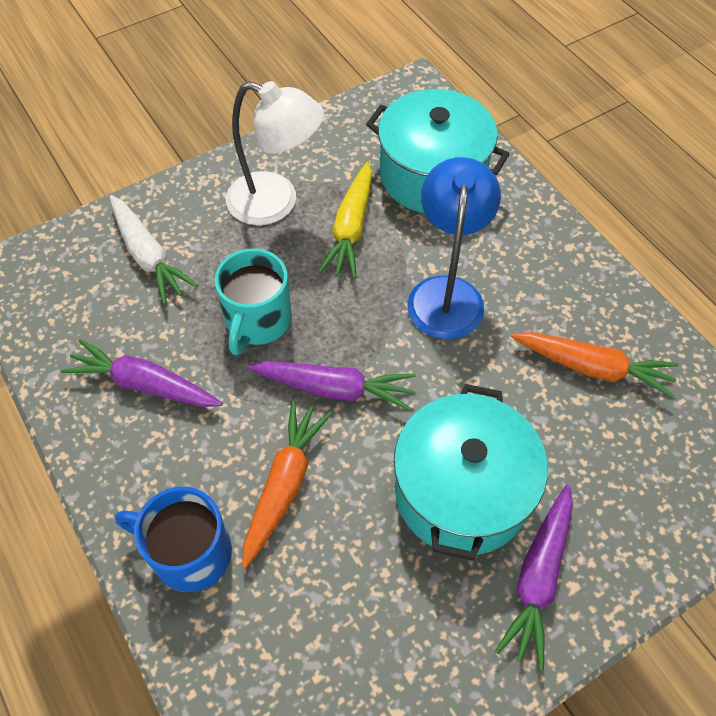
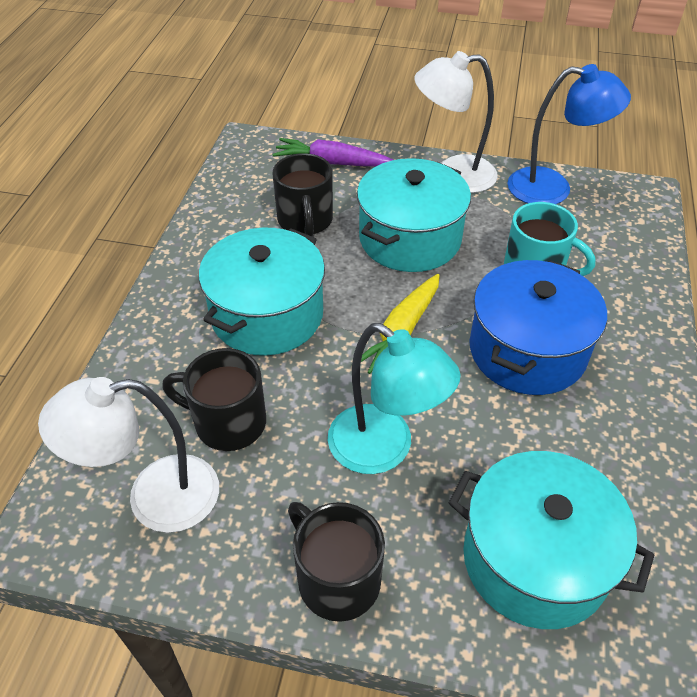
black mug: none = 0 -> [162,348,266,451] [273,153,333,236] [288,502,385,622] = 3
blue mug: [115,487,232,592] = 1 -> none = 0
blue pot: none = 0 -> [469,260,607,395] = 1
orange carrot: [242,401,332,569] [511,332,679,398] = 2 -> none = 0
purple carrot: [61,339,223,407] [247,361,416,411] [495,484,573,670] = 3 -> [272,138,393,167] = 1
turquoise lamp: none = 0 -> [328,323,461,474] = 1
turquoise pot: [366,89,509,213] [394,384,548,561] = 2 -> [199,228,325,356] [357,158,471,272] [449,451,654,629] = 3
white carrot: [110,195,198,305] = 1 -> none = 0
white lamp: [226,81,324,225] = 1 -> [38,377,219,533] [414,51,498,193] = 2

